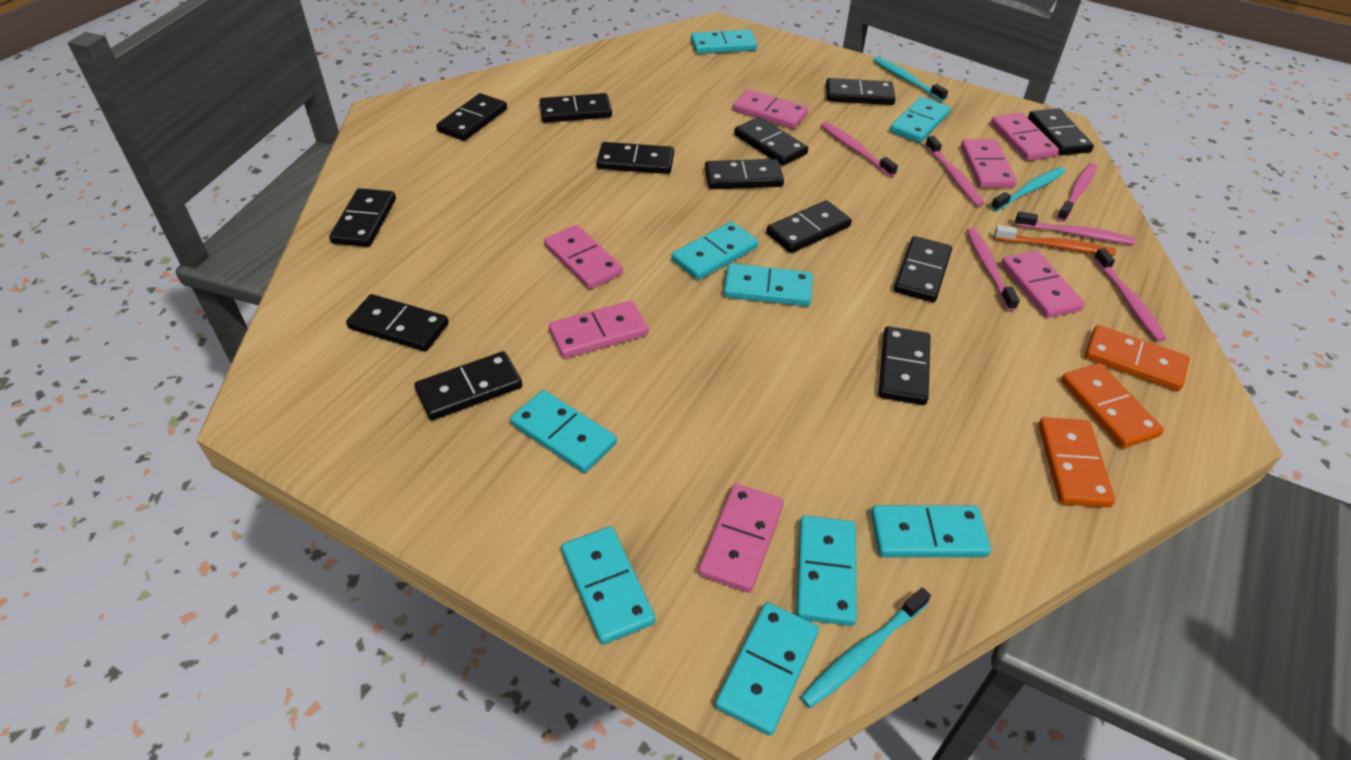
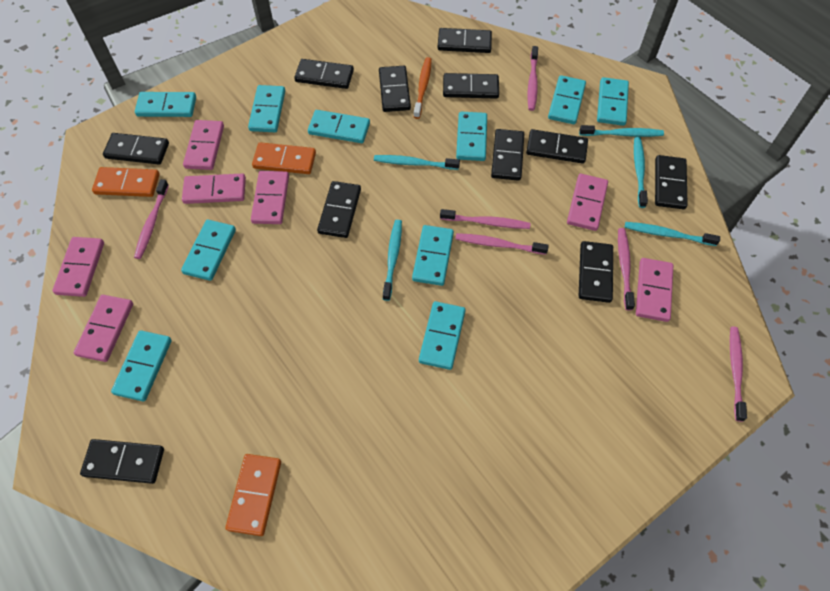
black domino: [329,188,396,247] [346,294,449,351] [414,351,522,420] [436,93,507,141] [540,93,612,123] [597,142,674,174] [705,159,784,189] [734,117,808,166] [766,200,852,253] [826,78,896,105] [878,326,930,405] [894,236,952,302] [1028,108,1094,155] = 13 -> [80,439,164,484] [103,133,169,165] [294,59,354,89] [317,181,361,238] [379,66,411,112] [438,28,492,53] [443,73,499,99] [491,129,524,181] [526,129,588,164] [579,241,613,303] [655,155,688,210] = 11
turquoise domino: [510,390,617,473] [561,526,655,644] [672,222,758,280] [691,30,757,54] [715,602,819,736] [724,263,813,306] [796,516,857,626] [871,505,991,557] [890,97,951,143] = 9 -> [111,330,172,402] [135,92,196,117] [181,220,236,281] [248,85,285,132] [308,110,370,143] [412,225,454,286] [419,301,466,370] [456,112,487,161] [548,75,586,124] [597,77,629,126] = 10
turquoise toothbrush: [800,588,931,708] [873,57,948,102] [991,167,1066,211] = 3 -> [374,155,460,170] [383,220,402,301] [579,125,664,137] [625,222,720,246] [634,137,648,208] = 5

